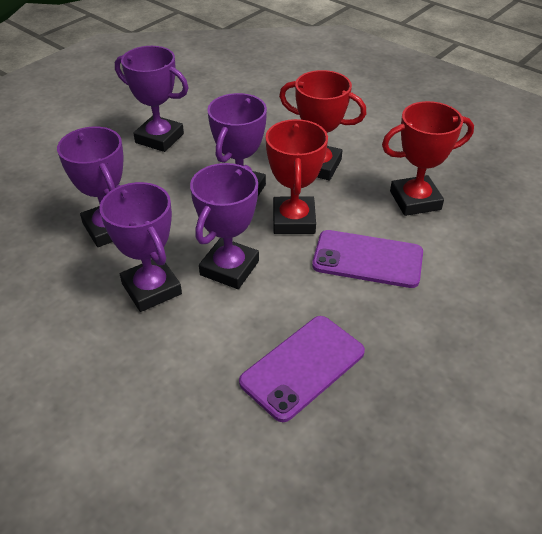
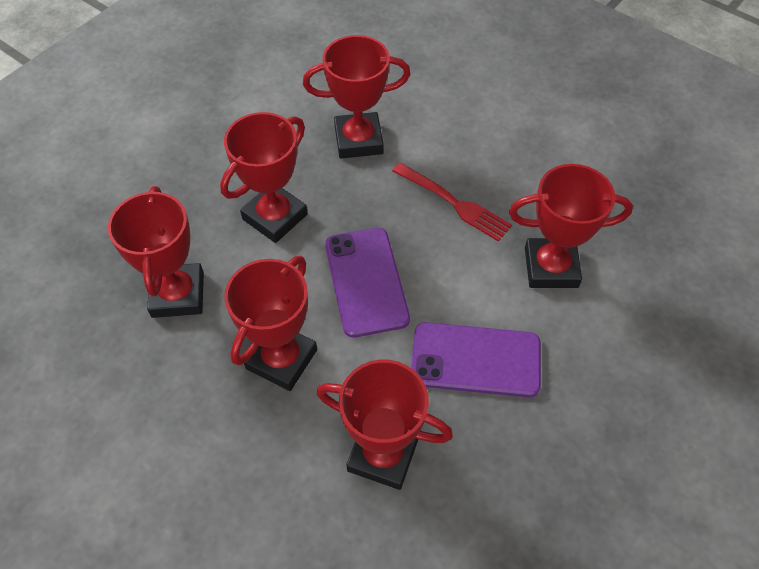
purple trophy: [57,127,123,247] [99,182,182,312] [115,46,188,152] [190,163,259,289] [207,93,267,196] = 5 -> none = 0
red fork: none = 0 -> [392,163,512,242] = 1
red trophy: [266,119,328,234] [279,70,367,180] [382,101,474,216] = 3 -> [108,186,204,318] [220,112,308,243] [224,256,317,391] [303,35,410,159] [317,360,453,490] [509,164,633,288] = 6

